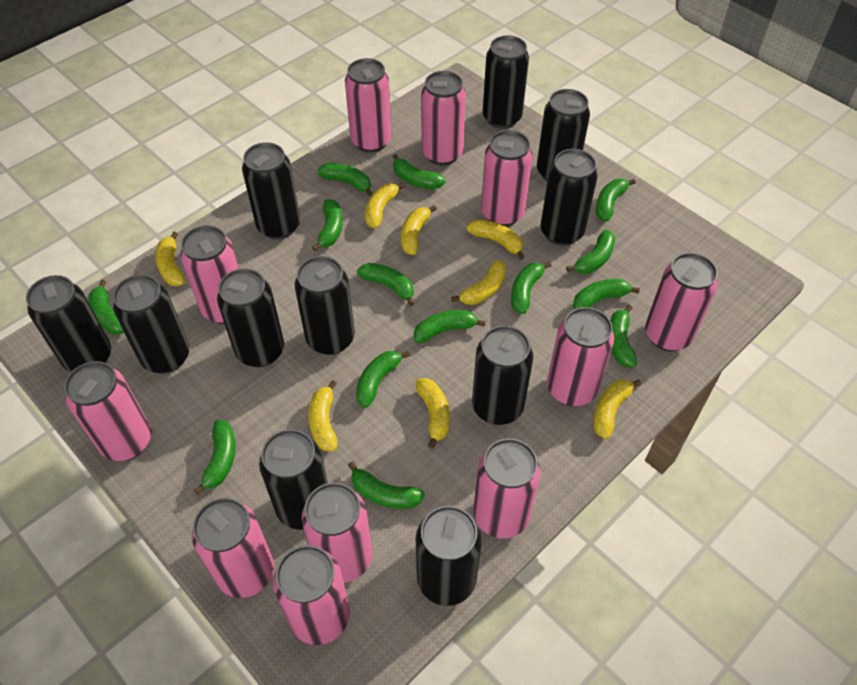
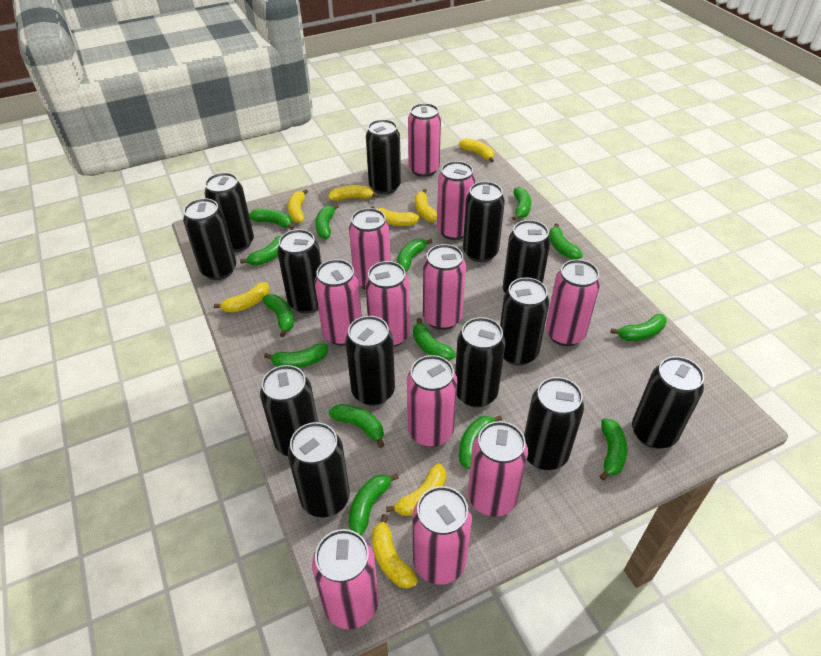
black can: [26,275,111,372] [113,275,189,374] [217,268,284,367] [242,142,300,239] [259,429,328,529] [295,256,355,355] [416,506,482,606] [472,325,533,425] [483,35,529,129] [537,89,590,181] [540,149,598,246] = 11 -> [183,198,236,280] [204,173,254,252] [260,365,318,456] [277,229,322,314] [288,422,350,517] [345,316,395,406] [366,119,401,195] [455,317,506,408] [463,181,505,262] [500,277,549,365] [503,220,550,293] [524,377,584,470] [632,356,704,449] = 13

